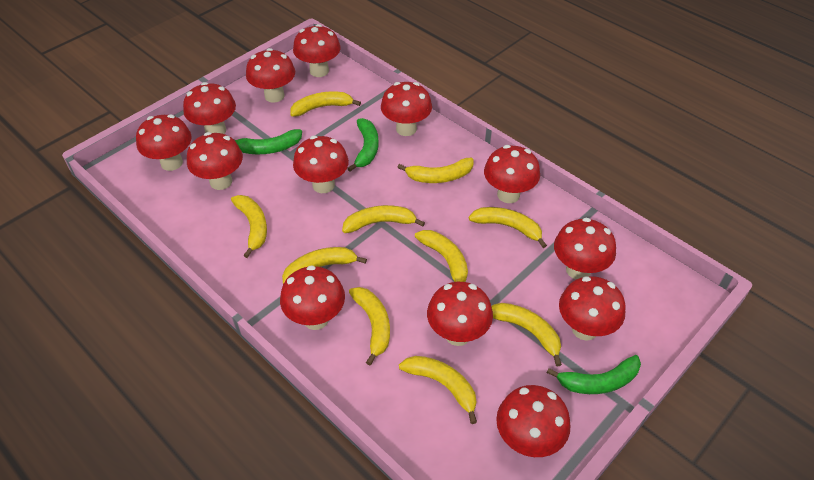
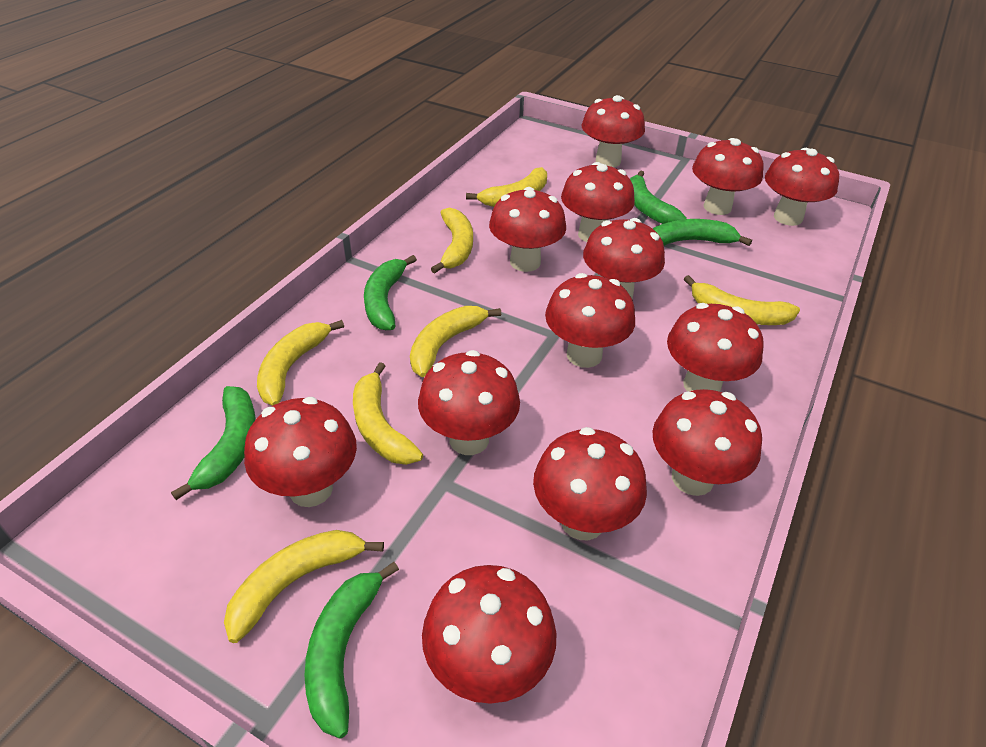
green banana: [235,129,302,154] [347,118,379,172] [547,355,641,394] = 3 -> [171,386,256,500] [305,562,399,739] [364,255,417,330] [630,170,687,224] [653,219,752,246] = 5
yellow banana: [231,195,267,258] [282,247,367,284] [290,91,361,117] [342,205,425,233] [349,287,390,365] [397,158,474,183] [399,356,477,424] [415,230,468,282] [469,207,547,248] [492,303,562,366] = 10 -> [224,530,384,643] [257,320,344,406] [353,362,423,465] [410,306,501,377] [431,208,473,273] [466,167,547,207] [684,275,800,325] = 7

